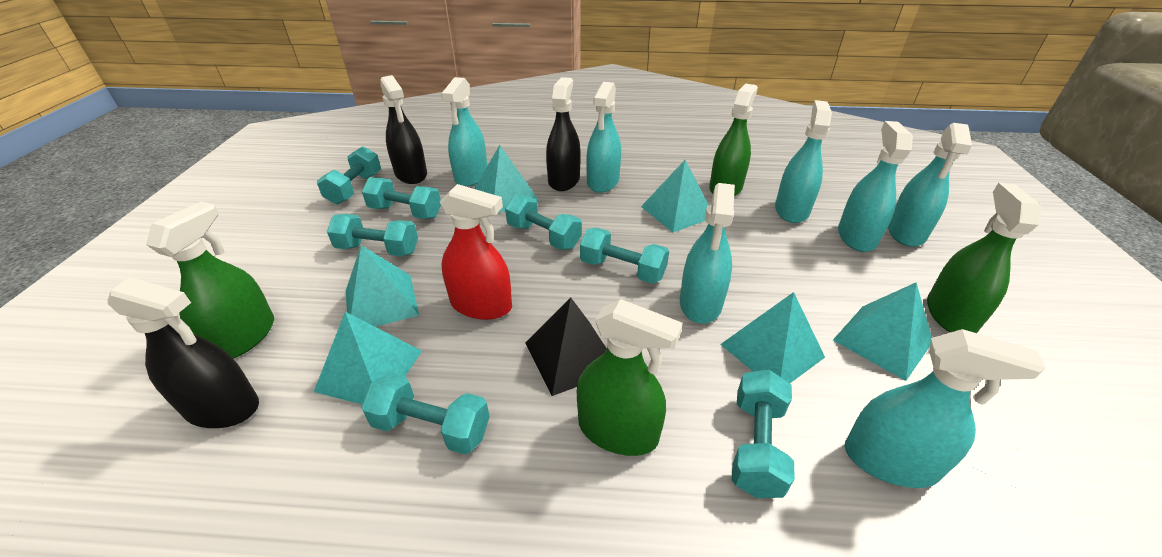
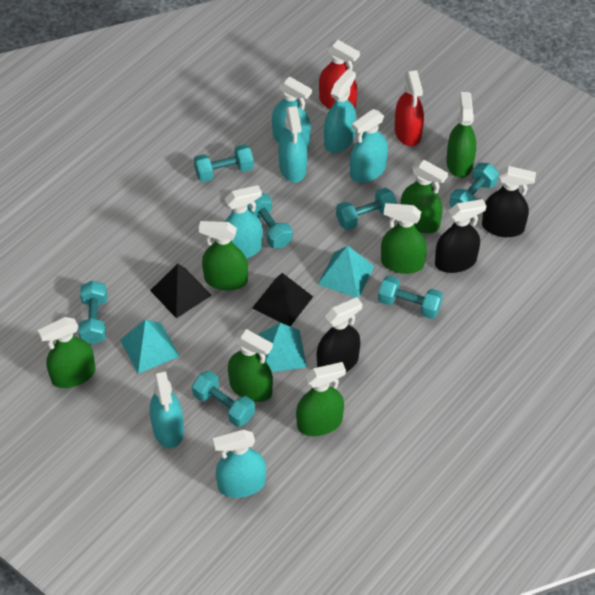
black pyramid: [526,298,607,396] = 1 -> [150,263,212,318] [252,273,313,327] = 2
green spray bottle: [146,201,274,359] [577,299,683,456] [709,84,758,197] [927,183,1041,333] = 4 -> [38,317,95,388] [199,221,248,291] [228,329,273,402] [296,362,346,436] [381,203,427,274] [401,160,448,233] [446,92,476,178] = 7
red spray bottle: [439,184,512,320] = 1 -> [319,40,360,109] [395,70,424,146] = 2
turquoise pyramid: [314,312,422,404] [346,245,419,327] [474,145,539,213] [641,160,709,232] [720,292,825,383] [833,283,932,381] = 6 -> [120,319,180,374] [258,323,307,372] [317,245,374,298] = 3

